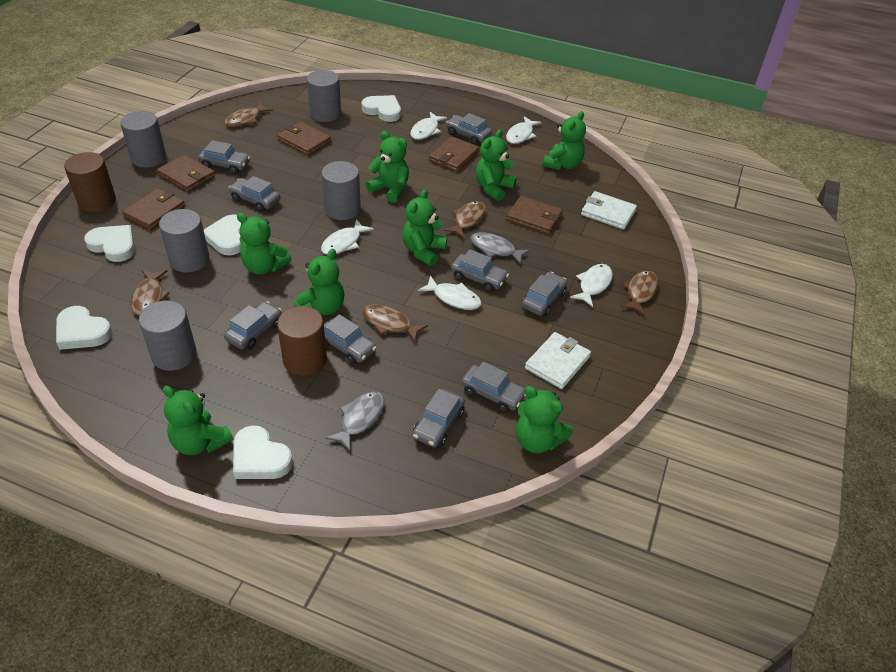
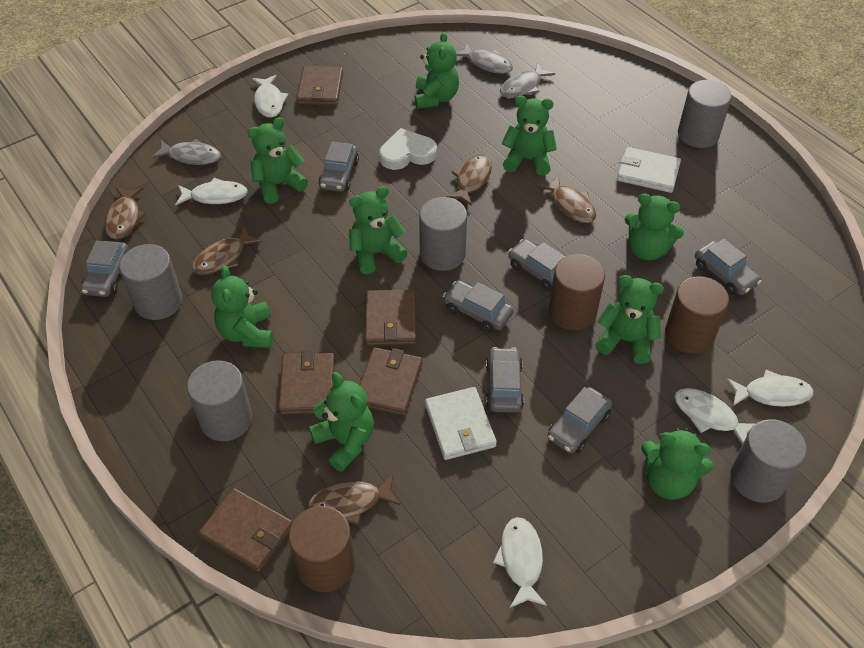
brown cylinder: [64,152,116,212] [277,306,327,376] = 2 -> [289,506,355,592] [549,254,605,330] [665,276,729,354] = 3
green teddy bear: [163,386,233,455] [237,213,292,275] [294,249,344,315] [366,131,409,203] [402,189,447,266] [475,130,517,201] [516,386,573,453] [543,111,586,170] = 8 -> [211,265,273,348] [248,117,308,204] [309,372,374,472] [349,186,407,274] [415,32,459,109] [502,96,557,176] [595,275,664,364] [625,194,684,260] [641,428,713,500] = 9
grey car: [198,140,250,174] [224,301,282,350] [228,176,280,212] [324,314,377,364] [413,389,465,447] [446,113,492,145] [451,249,509,292] [461,361,526,413] [522,272,567,316] = 9 -> [81,241,129,297] [319,141,359,192] [443,281,514,332] [486,347,524,413] [508,239,566,292] [548,387,612,454] [695,239,762,295] = 7
grey fish: [325,391,384,451] [470,232,530,265] = 2 -> [151,139,221,165] [456,43,513,74] [500,63,555,98] = 3
white heart: [56,306,112,350] [84,225,135,262] [204,214,242,255] [233,425,293,479] [362,95,401,122] = 5 -> [379,128,437,170] = 1

